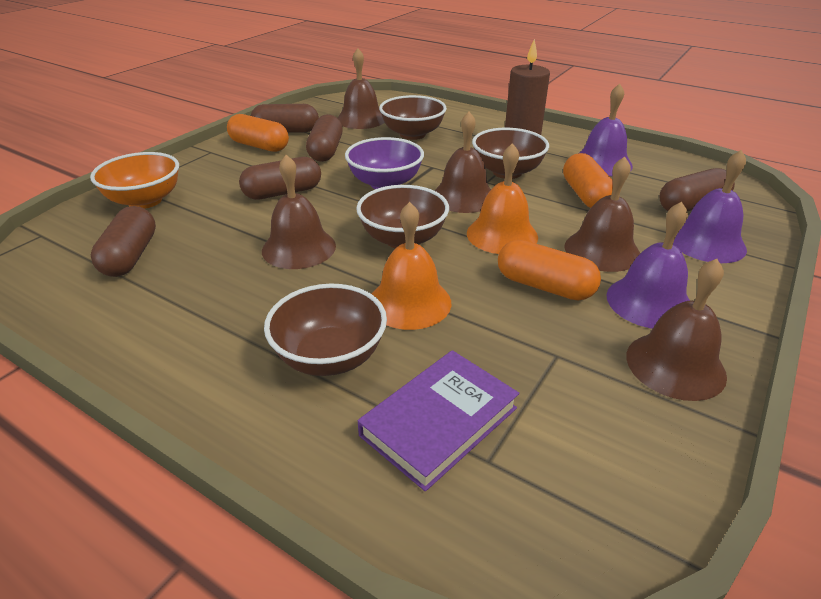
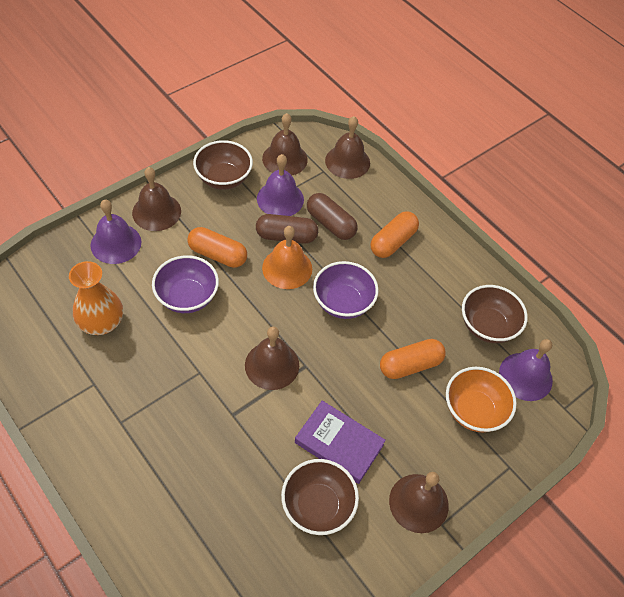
brown bowl: [264,284,387,376] [356,185,449,249] [379,95,447,140] [472,128,549,179] = 4 -> [193,140,253,190] [281,459,359,535] [462,285,528,343] = 3
brown candle: [505,39,550,135] = 1 -> none = 0
brown capsule: [91,206,156,277] [239,157,321,200] [251,104,319,133] [306,114,343,162] [659,168,735,211] = 5 -> [256,214,318,244] [307,193,358,240] = 2
orange bell: [372,202,451,330] [467,143,538,254] = 2 -> [262,226,312,289] = 1
orange vase: none = 0 -> [69,261,123,335] = 1
purple bowl: [345,137,424,189] = 1 -> [152,255,219,313] [313,261,379,319] = 2

